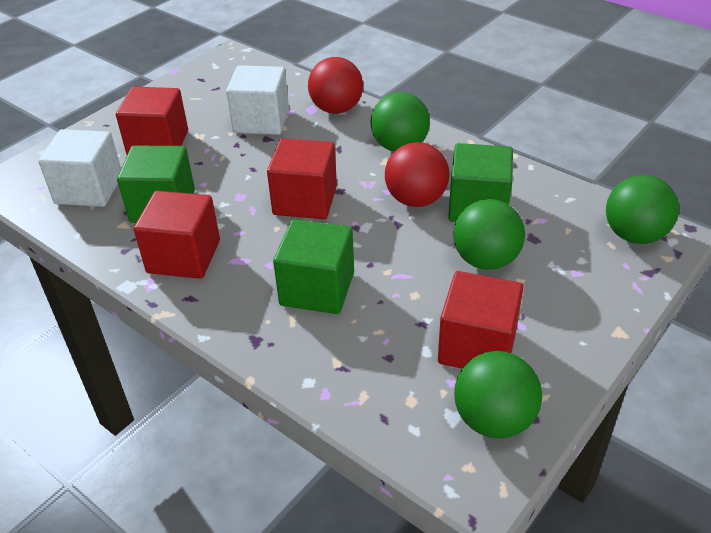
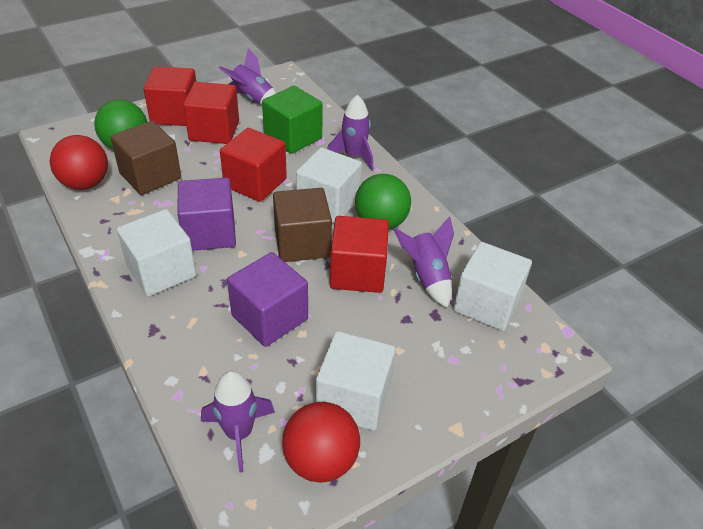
brown cube: none = 0 -> [110,121,181,195] [273,188,332,262] = 2
green ball: [370,92,430,152] [453,199,525,270] [454,351,542,439] [606,175,679,244] = 4 -> [94,100,147,149] [355,174,411,229] = 2
green cube: [117,146,195,223] [273,219,354,314] [448,143,513,222] = 3 -> [262,86,323,154] = 1
purple cube: none = 0 -> [177,178,236,251] [227,252,308,347] = 2
purple rocket: none = 0 -> [201,371,275,473] [219,48,276,105] [327,95,373,171] [393,216,454,308] = 4
white cube: [38,129,121,207] [226,65,289,135] = 2 -> [117,209,196,297] [296,147,362,223] [316,331,396,431] [453,242,532,331] = 4

